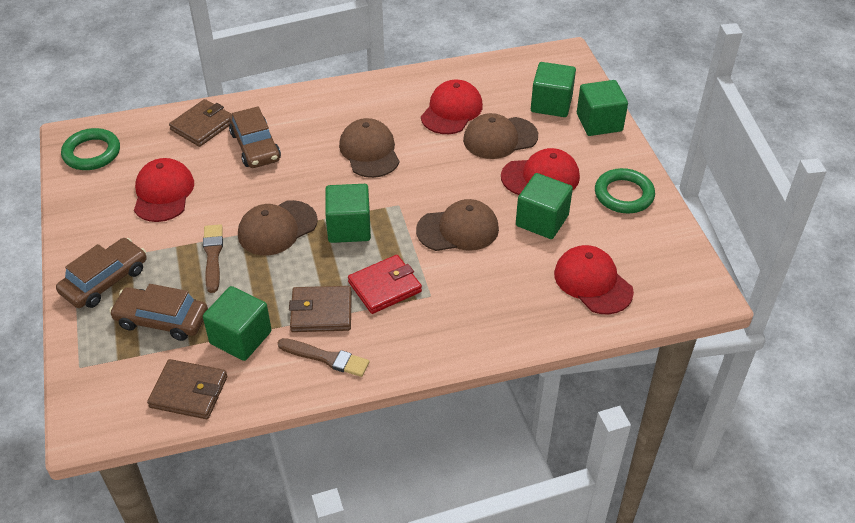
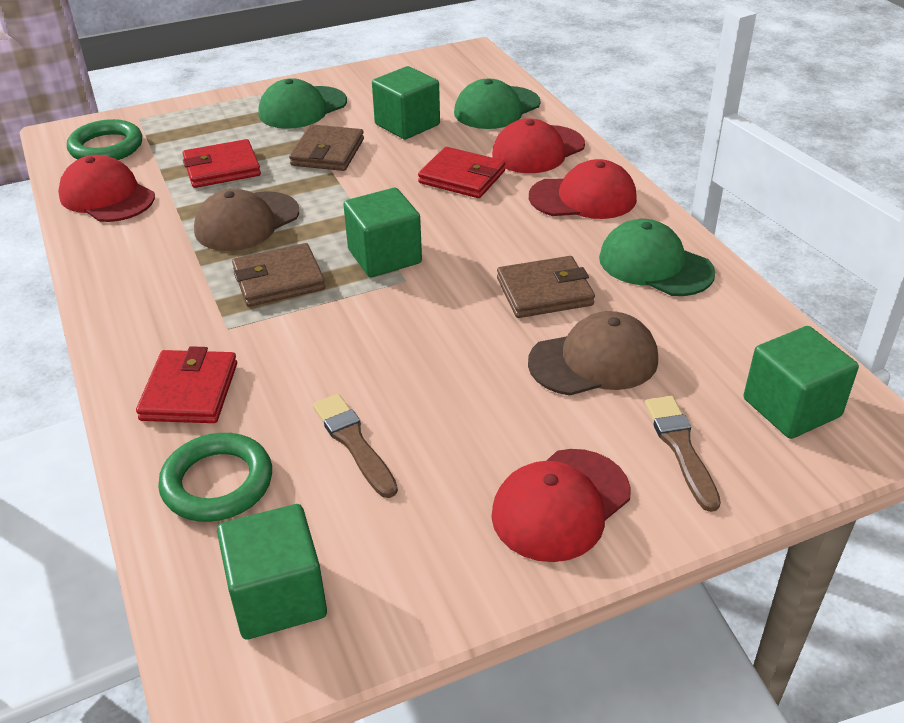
brown cap: [238,200,318,255] [339,118,399,178] [416,199,499,251] [463,113,538,159] = 4 -> [194,189,299,251] [528,311,658,396] = 2
brown car: [56,238,147,308] [109,284,208,341] [229,107,281,168] = 3 -> none = 0
green cap: none = 0 -> [259,78,347,129] [454,79,541,129] [599,219,715,296] = 3
green cube: [203,286,272,361] [325,184,371,243] [516,173,573,239] [531,62,576,117] [577,80,628,136] = 5 -> [217,504,327,639] [343,188,422,277] [372,66,440,139] [744,326,859,439] = 4
red wallet: [348,255,422,314] = 1 -> [136,346,237,423] [183,139,261,188] [418,147,505,198] = 3

